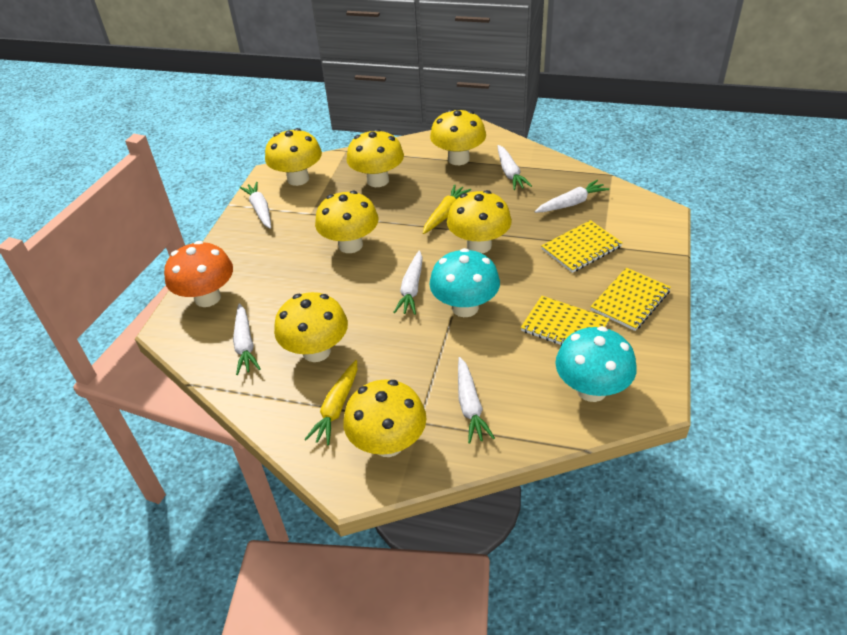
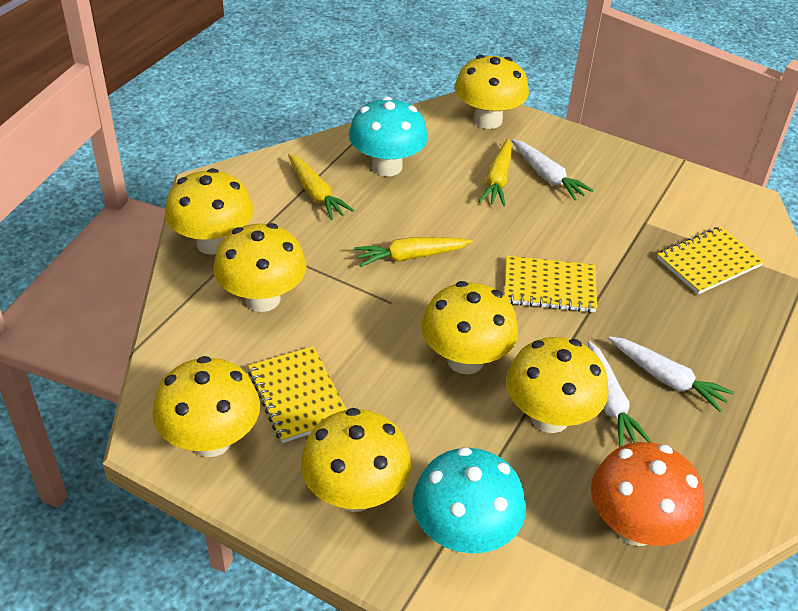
white carrot: [233,303,261,375] [239,182,271,229] [393,251,423,315] [458,357,495,444] [497,145,532,190] [535,180,609,213] = 6 -> [511,139,594,200] [588,341,651,447] [608,336,734,412] = 3
yellow carrot: [305,360,357,445] [423,184,471,234] = 2 -> [288,154,354,220] [354,237,473,267] [479,139,512,206] = 3

